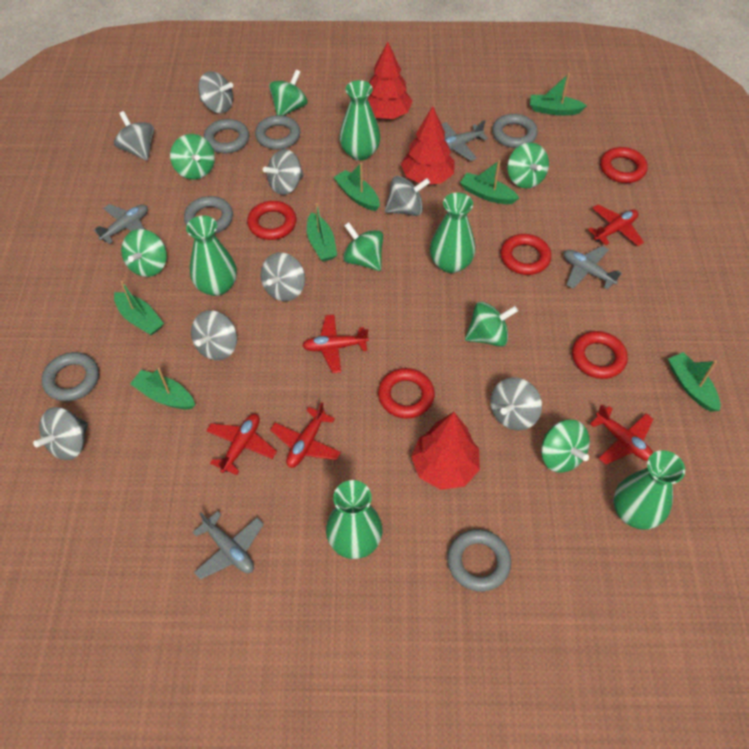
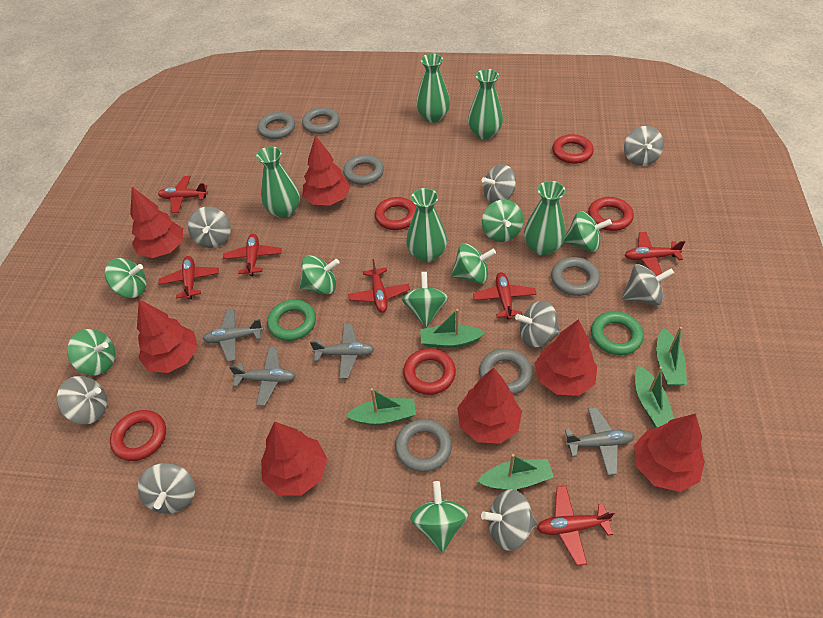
green boat: [114,281,164,336] [130,367,195,409] [307,203,337,262] [333,163,380,211] [460,160,519,204] [530,73,587,116] [668,352,720,412] = 7 -> [345,388,416,425] [420,309,485,348] [477,454,554,489] [635,365,674,427] [656,327,687,385] = 5
green ring: none = 0 -> [267,299,316,341] [591,311,644,355] = 2
green spinning top: [121,229,167,277] [170,134,215,179] [269,70,308,116] [343,222,383,271] [465,302,518,347] [508,143,549,188] [541,420,590,473] = 7 -> [67,329,115,376] [104,258,147,298] [299,255,340,294] [402,272,448,328] [410,481,468,553] [451,244,496,284] [482,200,524,242] [564,211,612,252] = 8
red plane: [206,414,277,475] [270,402,341,468] [302,315,369,373] [588,204,644,246] [590,404,653,464] = 5 -> [158,176,208,213] [159,256,219,300] [223,234,281,276] [348,259,410,313] [473,272,536,320] [537,486,615,566] [625,232,685,276] = 7
red tree: [368,41,413,119] [401,106,455,184] [411,412,480,490] = 3 -> [130,187,183,258] [137,299,198,373] [261,421,327,496] [302,135,351,206] [457,368,522,444] [535,319,597,396] [634,413,705,492] = 7

